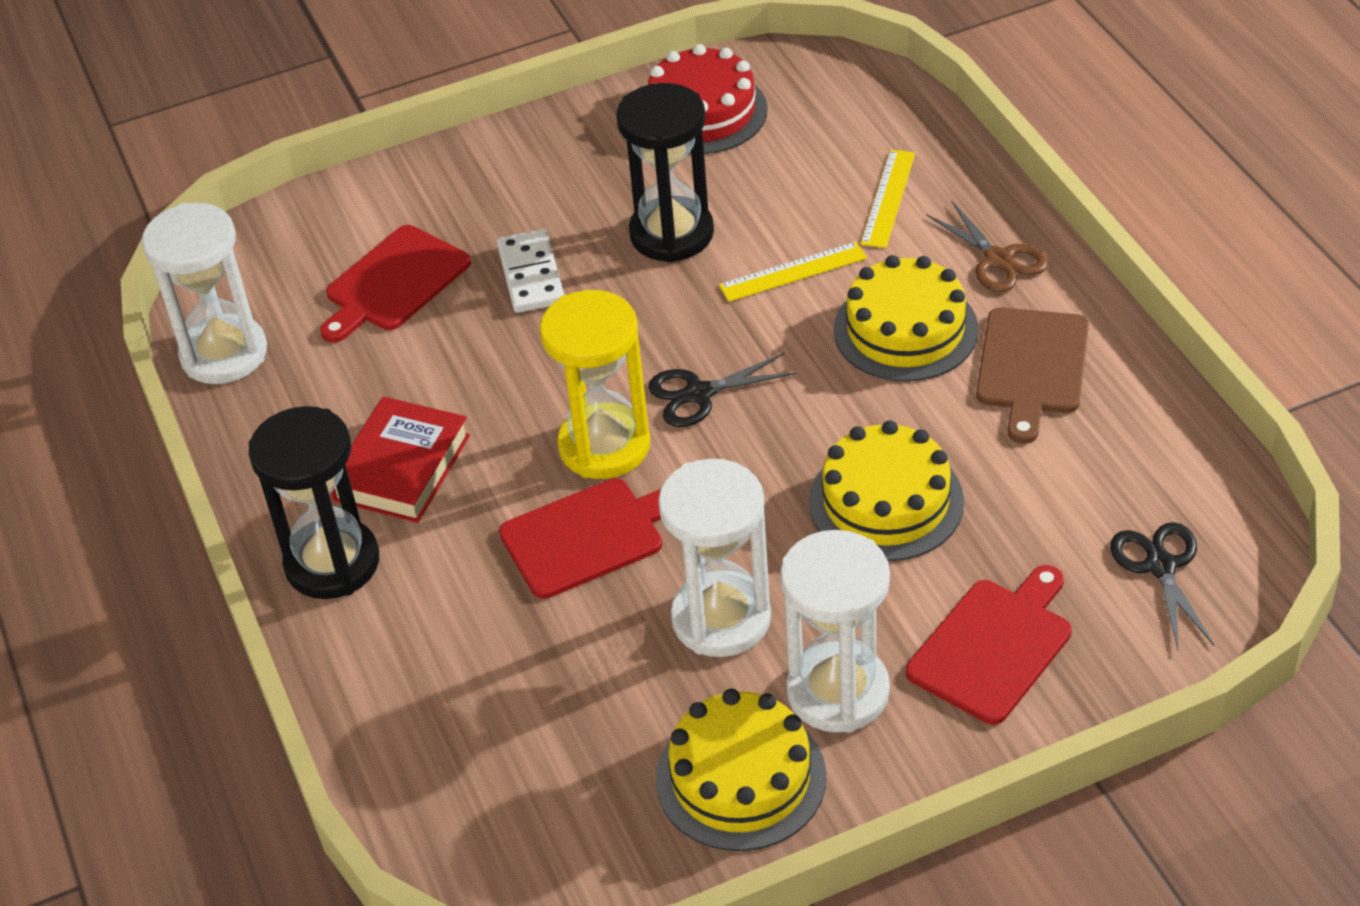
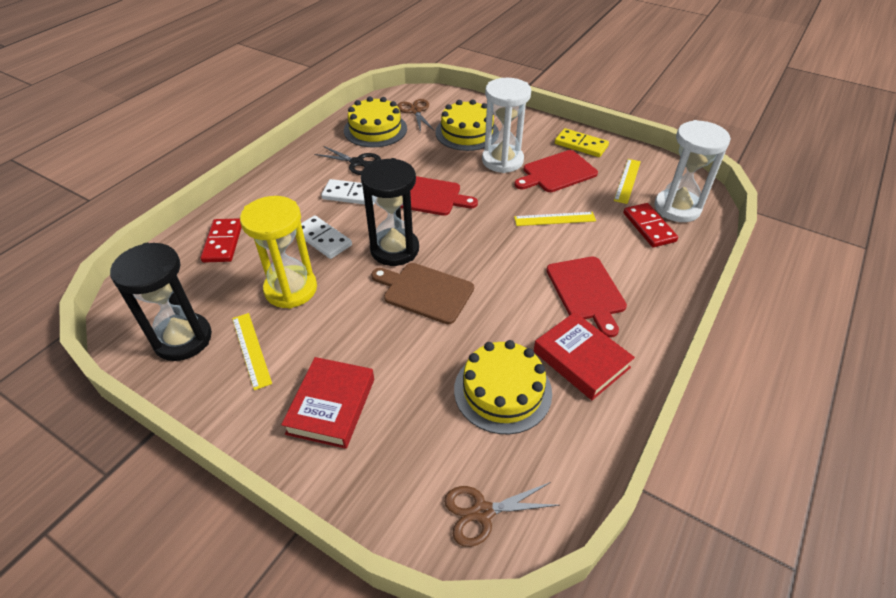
black scissors: [648,352,797,427] [1110,522,1215,649] = 2 -> [314,146,381,175] = 1
brown scissors: [927,200,1048,292] = 1 -> [397,99,434,133] [444,482,559,547] = 2
red book: [331,396,470,523] = 1 -> [281,357,374,449] [534,312,635,400] = 2
red cake: [648,44,768,154] = 1 -> none = 0
red domino: none = 0 -> [200,218,242,262] [623,203,678,247] = 2
white domino: [497,229,564,313] = 1 -> [301,215,352,259] [321,179,375,205] = 2
white hourglass: [142,203,267,384] [658,459,771,657] [780,530,890,733] = 3 -> [482,78,531,173] [655,120,731,222] = 2
yellow domino: none = 0 -> [555,128,609,157] = 1
yellow ruler: [719,242,867,302] [860,150,915,248] = 2 -> [232,313,272,390] [514,212,596,226] [614,159,641,204] = 3

